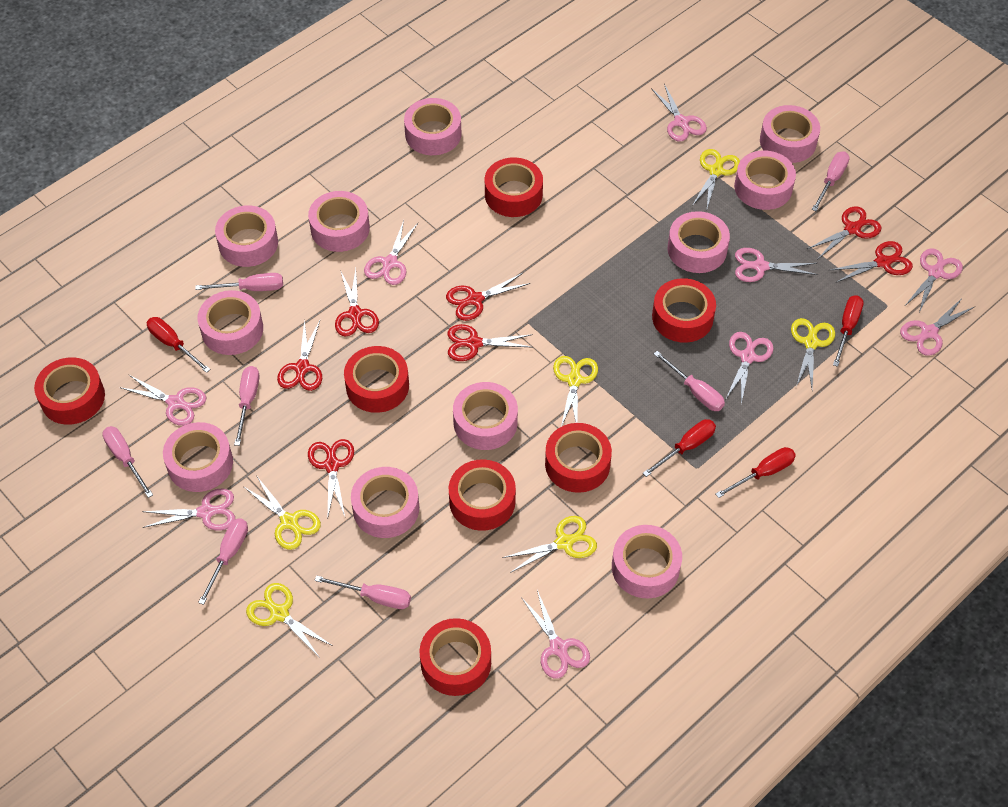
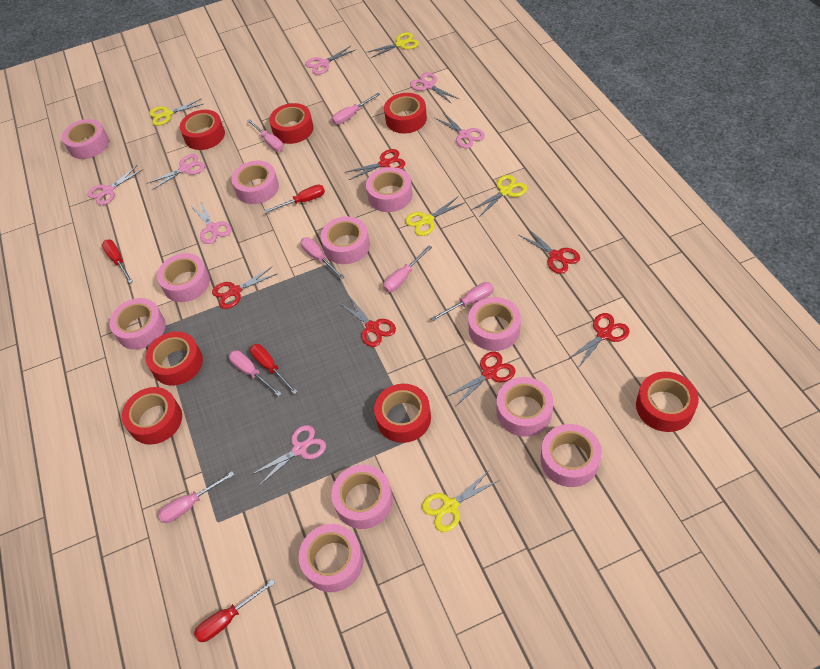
pink scissors: [120,374,206,426] [142,488,235,531] [364,220,418,285] [521,590,590,679] [651,84,707,141] [725,332,774,404] [735,248,818,282] [900,297,974,356] [905,248,963,313] = 9 -> [87,166,142,205] [147,154,205,190] [190,202,231,244] [251,425,326,486] [305,46,355,75] [410,73,459,104] [435,113,485,148] = 7
red scissors: [277,319,322,391] [308,439,354,516] [335,269,379,337] [446,273,530,321] [447,324,533,361] [807,206,881,260] [830,241,913,283] = 7 -> [212,266,277,309] [339,296,396,347] [346,149,405,180] [446,352,516,407] [519,229,580,274] [567,313,630,368] = 6
yellow scissors: [243,475,321,550] [246,583,333,658] [502,516,597,573] [553,356,598,427] [692,149,740,208] [791,318,835,388] = 6 -> [149,98,203,126] [366,32,419,58] [405,196,466,236] [422,470,500,532] [471,175,527,217] = 5

